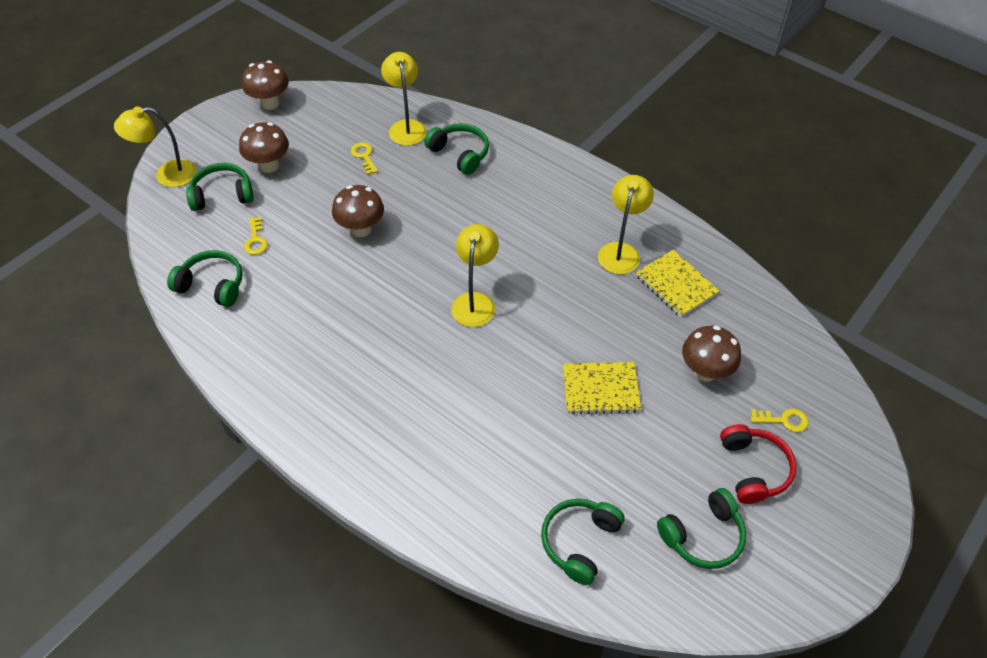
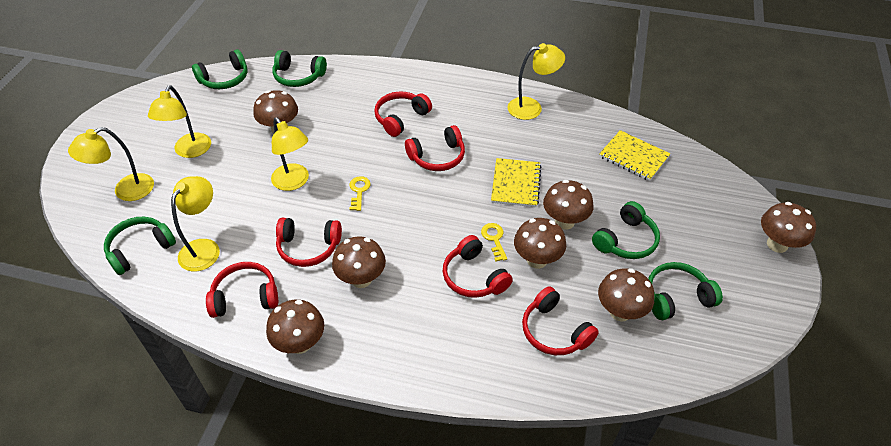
brown mushroom: [239,122,289,173] [242,60,289,110] [332,185,384,237] [682,326,741,382] = 4 -> [253,90,298,134] [266,300,324,354] [332,236,386,288] [514,218,566,269] [543,180,593,230] [598,268,654,321] [761,202,816,253] = 7
red headphones: [720,424,797,504] = 1 -> [206,262,278,318] [276,218,342,267] [374,92,432,137] [405,125,465,171] [443,235,513,298] [522,286,599,355] = 6
yellow key: [244,217,268,255] [351,142,378,175] [751,409,808,432] = 3 -> [349,176,371,211] [481,223,507,262] = 2
yellow lamp: [114,107,196,187] [381,52,427,146] [451,224,499,327] [598,175,654,274] = 4 -> [68,127,154,201] [148,86,211,158] [171,176,220,271] [271,117,309,191] [507,43,565,120] = 5

